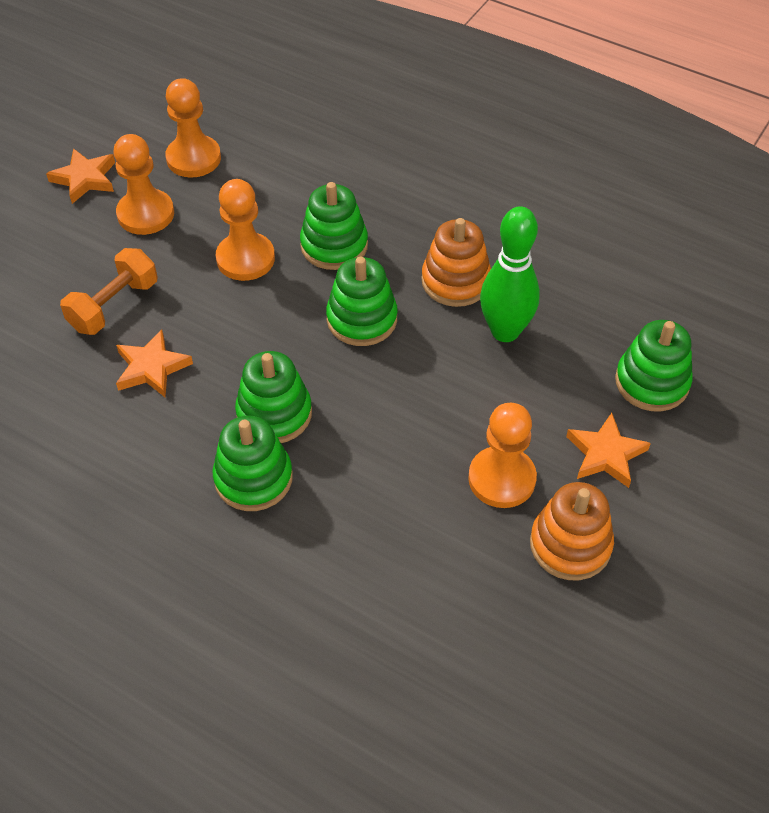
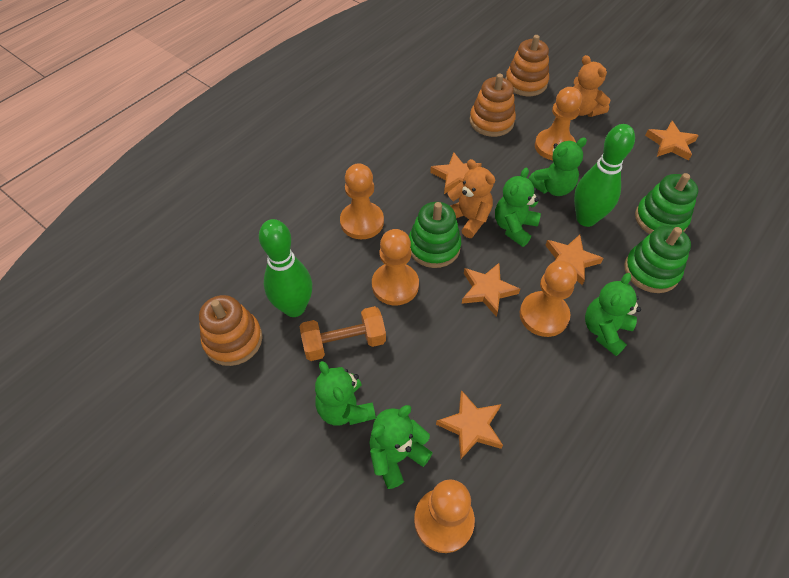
green bowling pin: [480,206,540,342] = 1 -> [259,219,312,317] [574,124,635,227] = 2
green stacking toy: [213,415,293,511] [235,351,312,443] [300,182,368,270] [326,257,398,346] [615,320,693,412] = 5 -> [409,202,461,268] [624,226,691,293] [635,173,698,234] = 3
green teddy bear: none = 0 -> [315,361,376,426] [369,405,433,489] [495,168,541,247] [529,137,587,196] [585,273,641,356] = 5
orange pawn: [113,134,174,235] [165,78,221,178] [216,179,275,281] [468,403,537,508] = 4 -> [340,163,384,239] [372,229,419,305] [414,480,475,553] [520,260,577,337] [535,87,582,160] = 5
orange stacking toy: [421,218,491,307] [530,482,614,580] = 2 -> [199,295,263,366] [470,74,516,137] [505,35,549,96] = 3
orange star: [46,148,115,204] [116,329,193,397] [566,413,651,488] = 3 -> [430,152,482,194] [436,390,503,459] [462,263,520,317] [545,234,603,285] [645,121,699,161] = 5
orange teddy bear: none = 0 -> [447,159,495,238] [573,55,610,117] = 2

